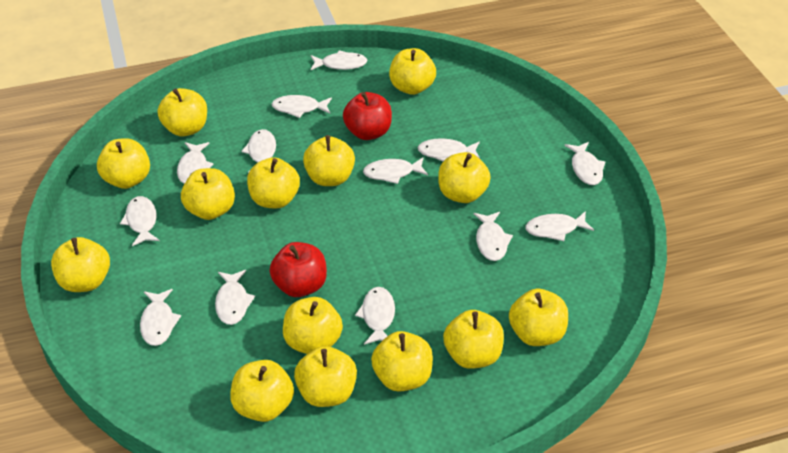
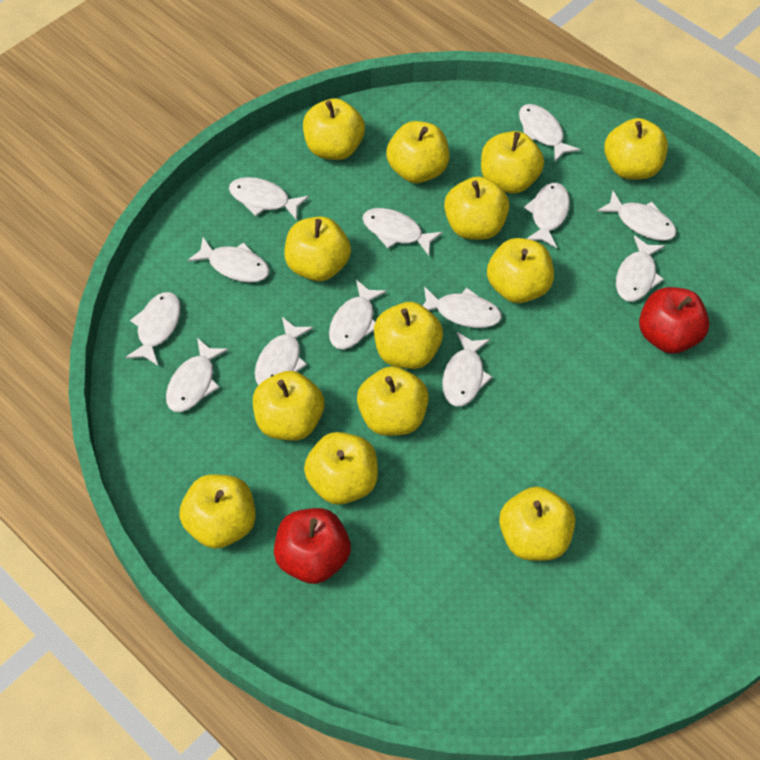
yellow apple: [51,237,110,292] [97,138,150,189] [158,88,207,137] [181,168,235,220] [230,360,294,422] [247,157,300,208] [283,297,343,354] [294,346,357,407] [303,135,355,186] [371,331,433,392] [389,48,436,95] [438,152,491,203] [443,310,504,369] [509,289,568,346] = 14 -> [179,474,256,549] [253,371,324,441] [284,217,351,281] [303,98,365,160] [304,432,378,505] [357,366,429,436] [374,302,443,369] [386,121,449,183] [444,176,510,240] [481,131,544,193] [487,238,554,303] [499,487,575,561] [604,118,668,180] = 13

